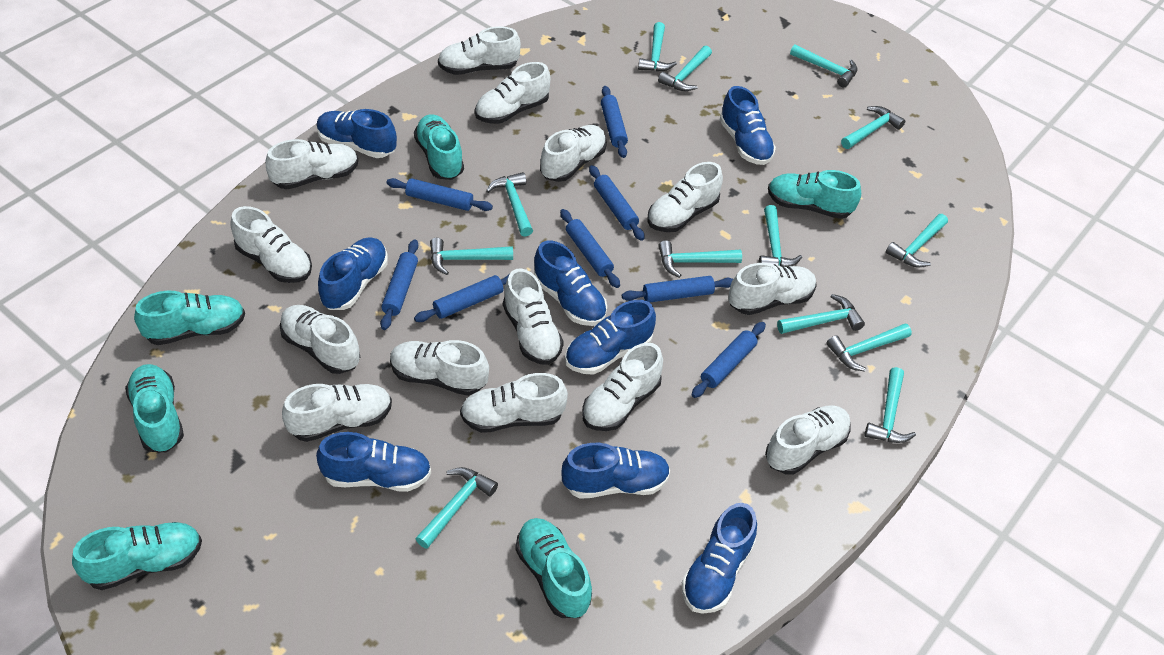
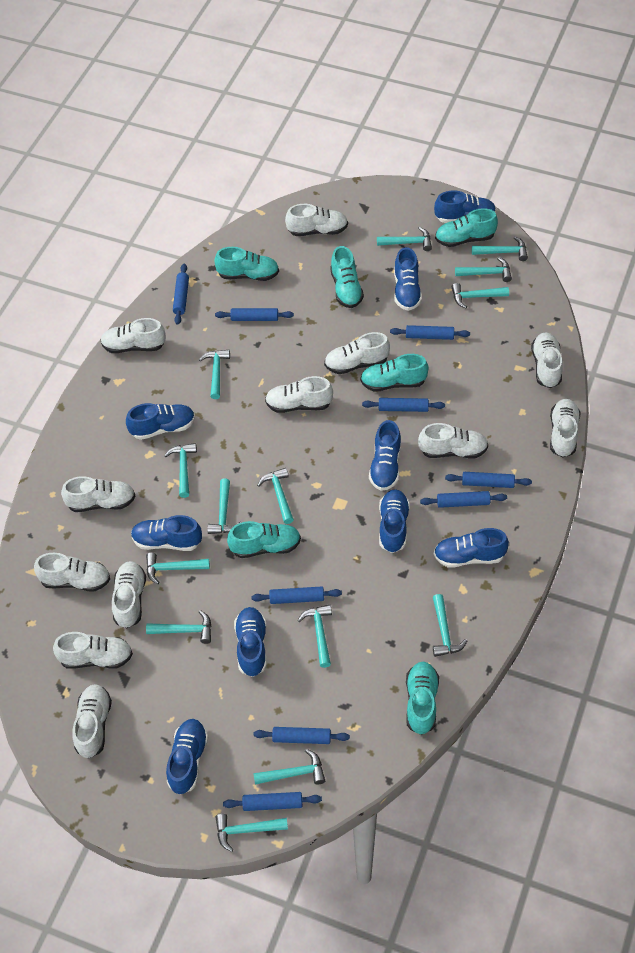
blue rolling pin: [380,239,419,330] [386,178,493,211] [414,275,509,322] [560,209,620,288] [589,165,645,241] [601,86,628,158] [622,276,733,303] [692,322,766,398] = 8 -> [173,264,189,325] [215,308,294,321] [223,792,322,811] [251,586,342,604] [253,727,350,744] [362,398,445,412] [390,325,470,340] [420,491,507,508] [445,472,532,488] = 9
blue shoe: [316,109,397,158] [316,432,431,492] [318,237,388,310] [534,241,607,326] [561,443,670,499] [565,300,656,375] [682,503,757,614] [720,86,776,165] = 8 -> [126,403,195,440] [131,515,202,551] [166,719,208,794] [234,607,267,677] [369,420,401,491] [379,489,410,553] [394,247,422,311] [434,191,496,223] [434,528,509,568] = 9
turquoise hammer: [416,467,498,549] [430,238,513,275] [486,172,533,237] [638,22,677,72] [658,46,712,91] [658,240,742,278] [759,205,802,267] [777,294,865,334] [790,44,858,87] [826,323,912,372] [841,106,905,149] [865,367,916,443] [886,214,948,267] = 13 -> [146,553,210,584] [146,610,212,644] [164,443,197,498] [199,350,230,399] [207,479,241,534] [215,814,288,852] [253,749,325,785] [257,468,294,524] [297,605,332,668] [377,227,432,251] [433,594,467,657] [451,283,509,308] [455,257,512,282] [472,237,528,261] = 14
white shoe: [230,206,312,283] [266,139,358,189] [280,305,360,374] [282,384,392,442] [390,340,489,396] [438,26,521,75] [460,373,568,433] [475,62,550,124] [503,268,564,365] [540,125,607,182] [582,343,663,431] [647,162,723,232] [728,263,817,315] [765,405,851,475] = 14 -> [34,553,110,592] [53,632,133,669] [61,476,135,512] [72,684,112,758] [100,318,166,353] [112,561,146,628] [265,376,333,413] [285,204,348,236] [324,332,390,374] [418,423,488,459] [531,332,563,388] [550,399,581,458] = 12

